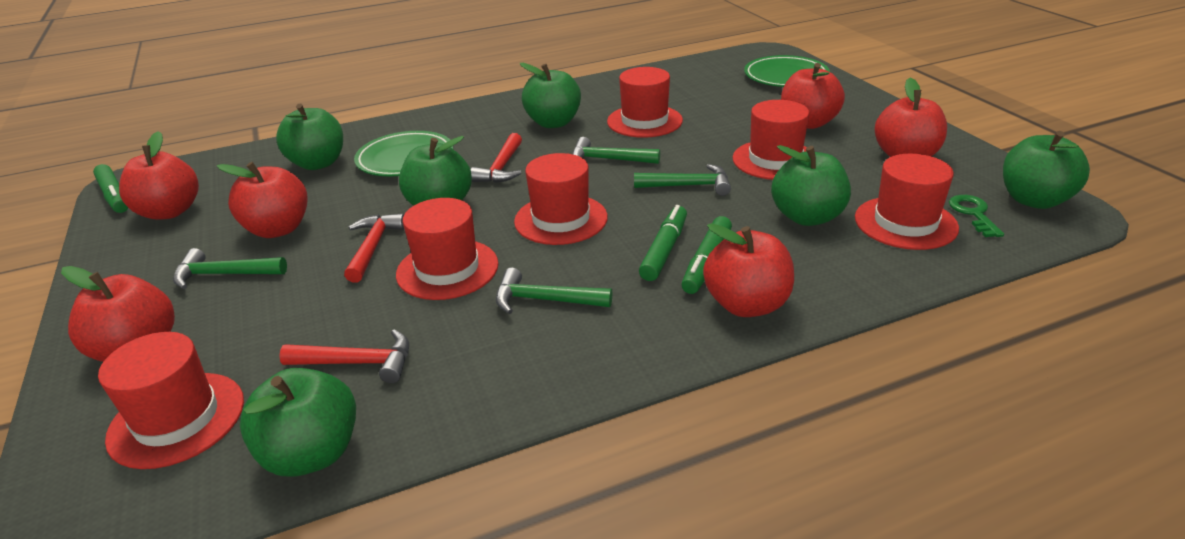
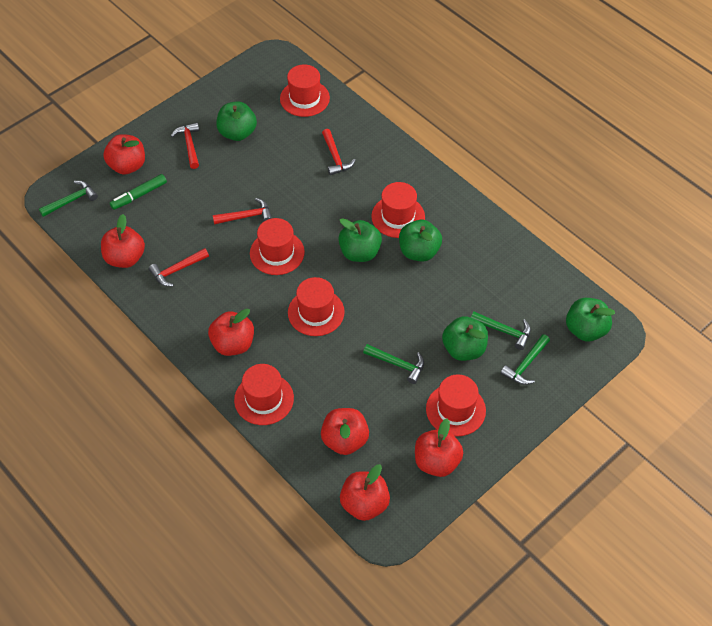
green apple: [240,368,356,477] [276,104,343,170] [399,136,472,205] [520,63,581,128] [771,145,851,226] [1003,131,1090,209] = 6 -> [216,101,257,141] [338,218,382,262] [399,220,442,262] [442,316,488,361] [566,298,615,341] = 5
green key: [949,195,1004,237] = 1 -> none = 0
green marker: [93,164,128,213] [639,205,687,281] [681,216,732,294] = 3 -> [110,174,167,210] = 1
green plate: [354,131,453,176] [744,55,830,87] = 2 -> none = 0
red hammer: [279,329,409,383] [344,214,404,283] [471,133,522,183] = 3 -> [149,248,209,286] [171,122,199,169] [213,198,272,225] [322,129,355,175] = 4

